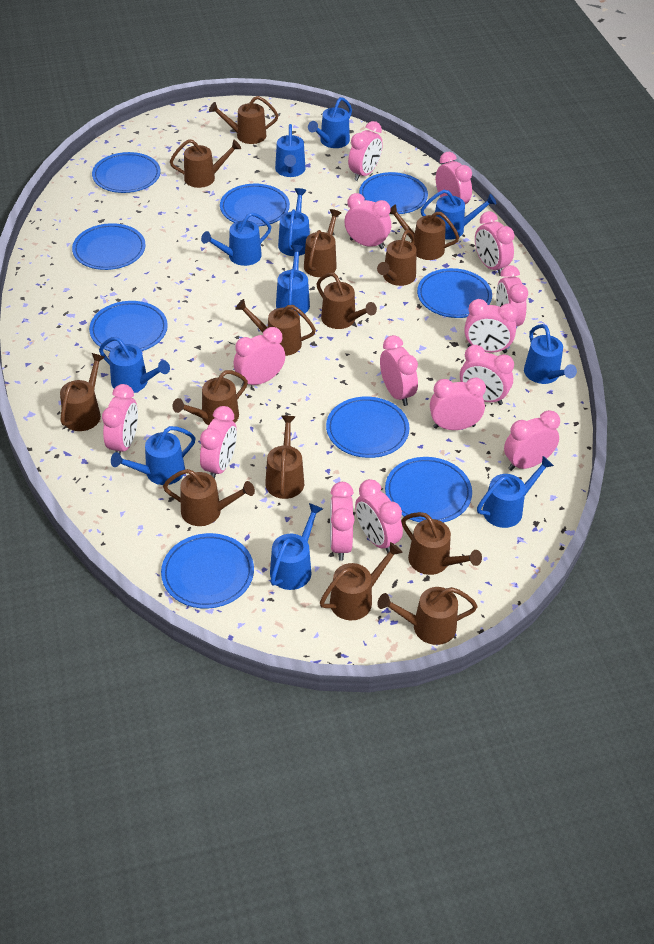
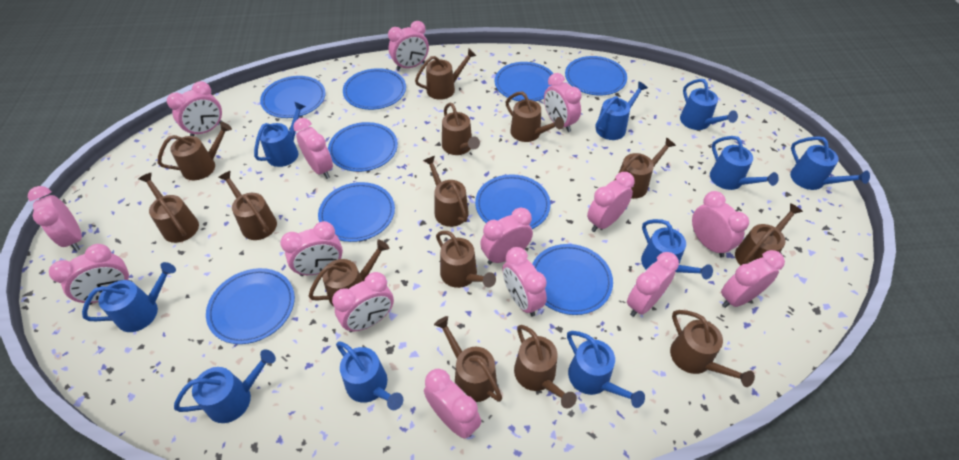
blue watering can: [99,337,170,393] [111,426,196,485] [201,212,271,266] [270,503,323,590] [275,124,305,177] [276,245,310,316] [278,188,310,256] [308,97,352,148] [421,190,496,240] [477,456,554,528] [524,324,577,384] = 11 -> [82,262,176,332] [174,349,276,423] [254,102,306,167] [336,341,403,410] [567,331,645,408] [595,81,648,140] [641,219,713,279] [680,79,738,130] [710,136,779,190] [790,136,870,190] = 10

